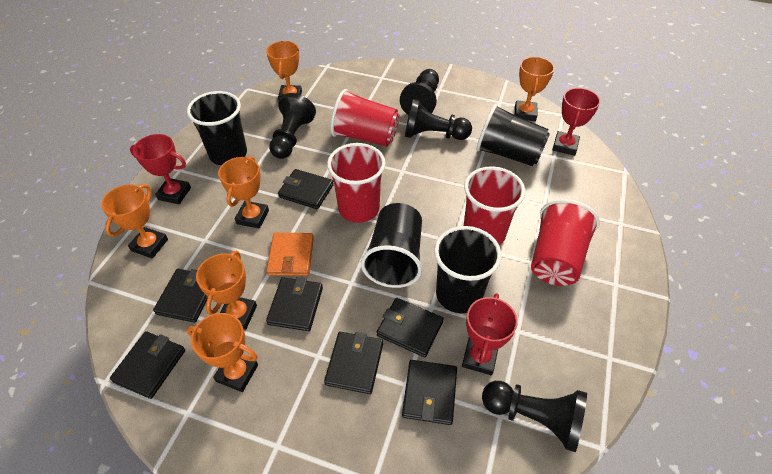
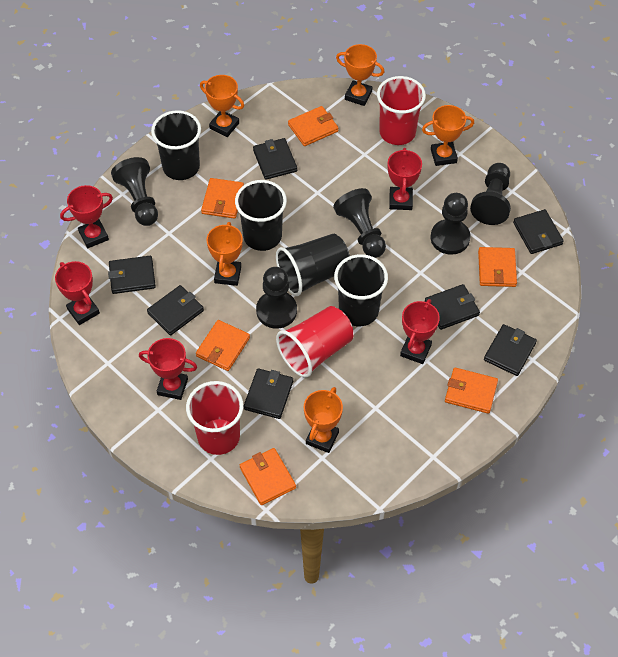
black pawn: [269,93,316,159] [400,69,439,115] [405,99,472,140] [482,381,587,452] = 4 -> [111,157,158,226] [256,267,297,329] [333,188,386,258] [431,193,470,255] [470,163,511,225] = 5
orange trophy: [101,184,168,258] [186,313,258,392] [196,251,257,330] [218,156,269,229] [266,41,302,101] [515,57,554,121] = 6 -> [200,75,244,137] [206,222,243,286] [304,387,343,453] [336,44,384,106] [422,105,474,166] = 5
orange wallet: [266,233,314,276] = 1 -> [196,320,250,371] [201,178,244,219] [240,448,296,505] [288,106,338,146] [445,367,498,414] [478,247,517,287] = 6
red cup: [327,143,385,223] [331,89,399,147] [464,166,525,245] [531,199,600,286] = 4 -> [186,381,244,455] [276,306,353,378] [377,76,426,145] = 3
red trophy: [130,134,191,204] [462,293,518,375] [552,88,600,156] = 3 -> [55,261,100,325] [60,185,113,248] [139,338,197,400] [387,148,422,210] [400,299,440,364] = 5

